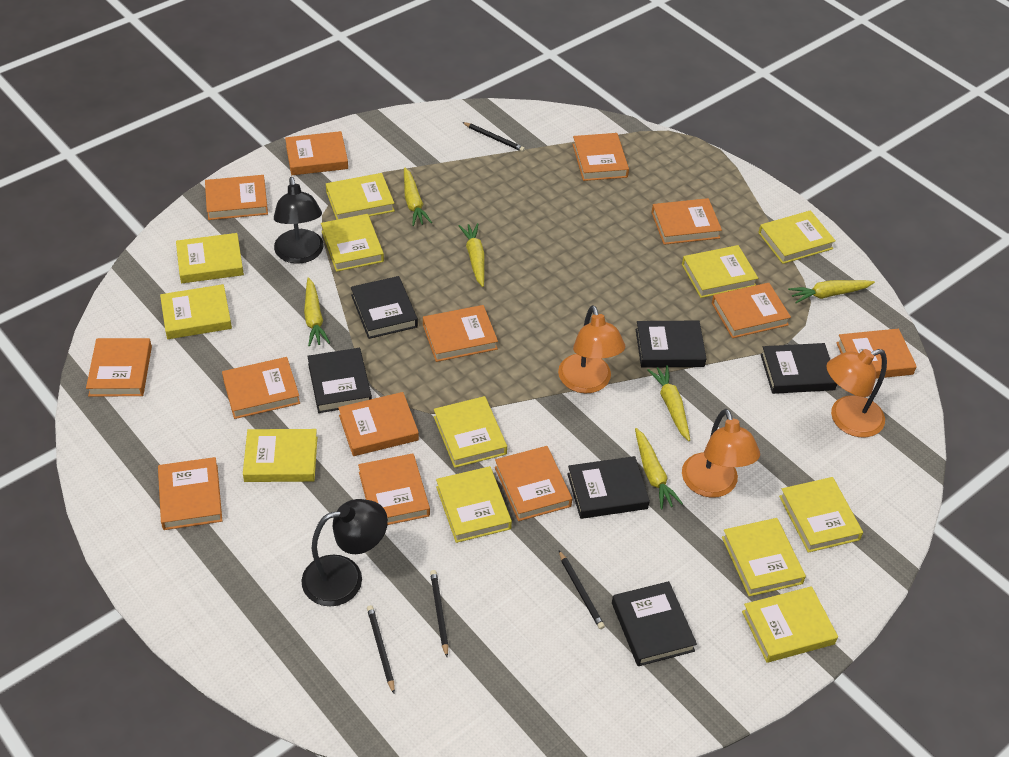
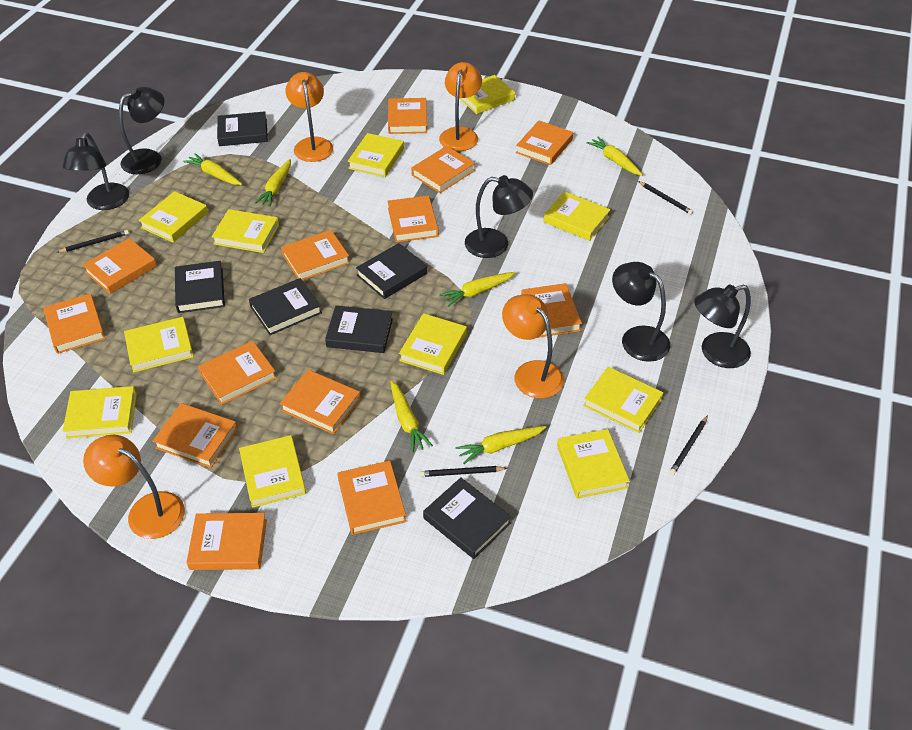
black lamp: [274,177,324,264] [301,499,388,606] = 2 -> [62,132,129,210] [119,87,164,174] [465,175,533,258] [612,262,670,362] [694,284,751,368] = 5
orange lamp: [558,305,625,393] [682,409,760,498] [826,349,887,437] = 3 -> [83,435,185,539] [285,72,333,162] [439,62,482,151] [502,294,564,398] = 4
yellow book: [160,284,232,339] [176,233,244,283] [243,429,317,482] [321,214,384,272] [326,173,395,220] [434,396,507,468] [436,466,512,543] [682,245,758,298] [722,518,806,597] [742,586,838,663] [758,210,836,264] [779,477,863,553] = 12 -> [63,386,137,439] [124,317,194,372] [139,191,208,243] [212,209,279,253] [239,435,306,508] [348,133,404,177] [399,313,467,375] [459,75,515,114] [543,191,610,241] [557,429,630,499] [583,367,663,433] = 11

